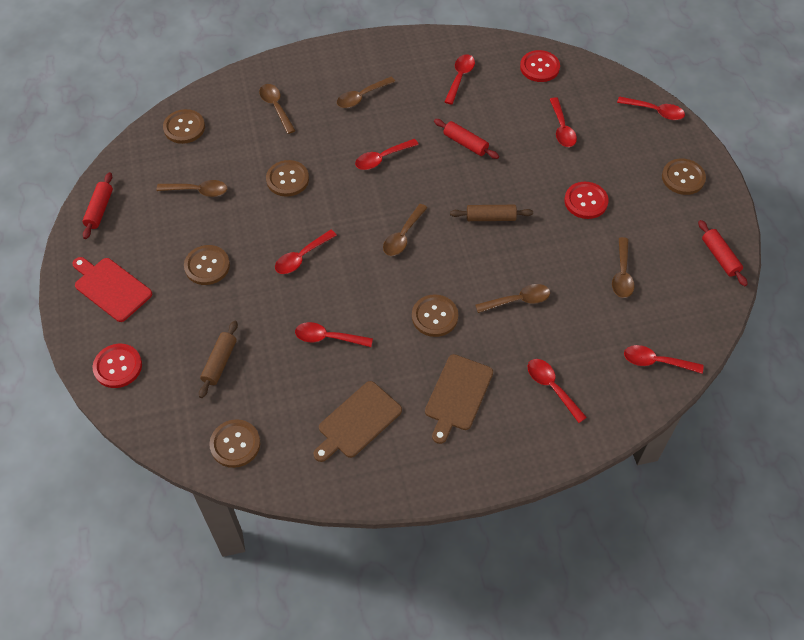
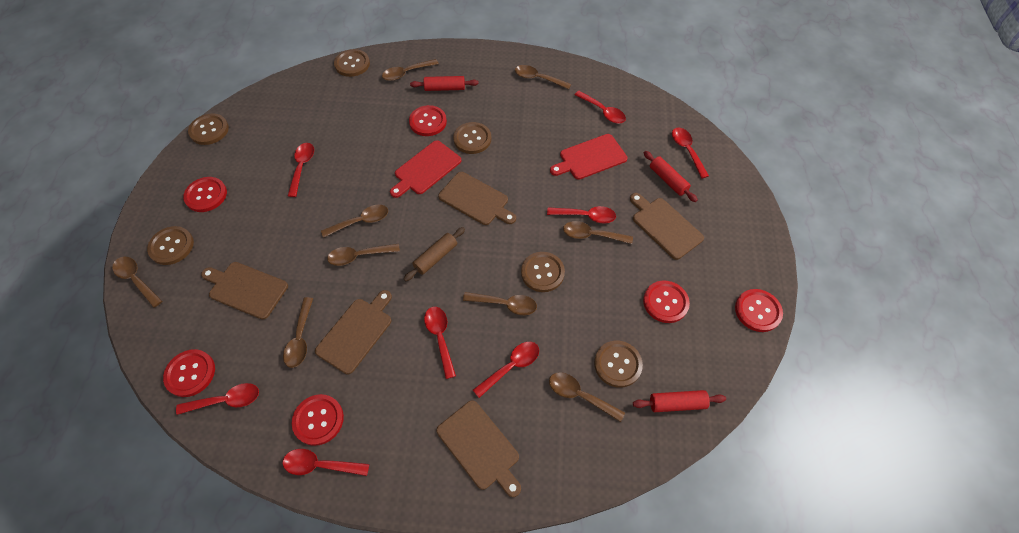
brown cutting board: [313,381,402,462] [425,354,493,444] = 2 -> [201,262,288,319] [315,290,392,374] [436,400,521,497] [438,172,516,225] [630,193,704,260] = 5
brown rolling pin: [199,321,238,398] [450,205,533,221] = 2 -> [404,227,465,281] = 1
brown spoon: [156,180,227,197] [259,84,296,134] [337,77,395,108] [383,204,427,256] [475,284,550,313] [612,237,635,298] = 6 -> [112,256,162,308] [283,297,313,368] [321,205,388,238] [327,244,400,266] [382,59,439,81] [463,292,537,315] [515,65,571,90] [549,372,625,422] [563,221,633,244] = 9
red button: [93,344,142,388] [520,50,560,82] [564,182,609,219] = 3 -> [163,349,215,397] [183,177,227,212] [292,394,344,446] [409,105,447,136] [643,281,690,323] [735,289,783,332] = 6
red cutting board: [72,257,152,322] = 1 -> [390,140,461,198] [550,134,627,180] = 2

